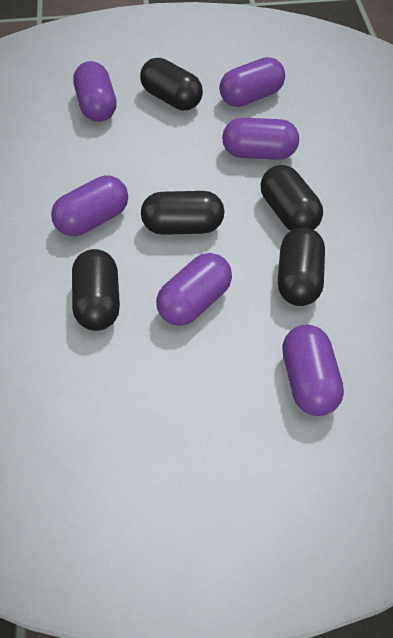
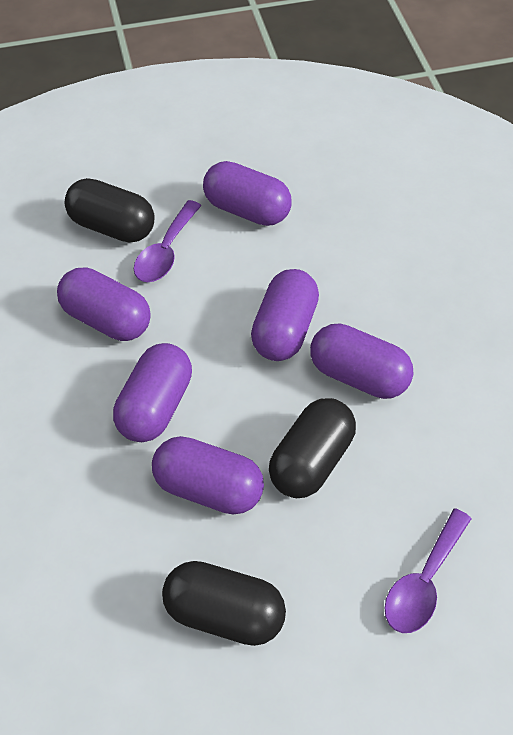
black capsule: [72,249,120,331] [140,58,203,110] [141,191,224,235] [260,165,323,231] [278,227,325,306] = 5 -> [64,178,154,242] [162,561,286,646] [269,398,356,498] = 3
purple spoon: none = 0 -> [134,200,202,282] [384,508,471,633] = 2

